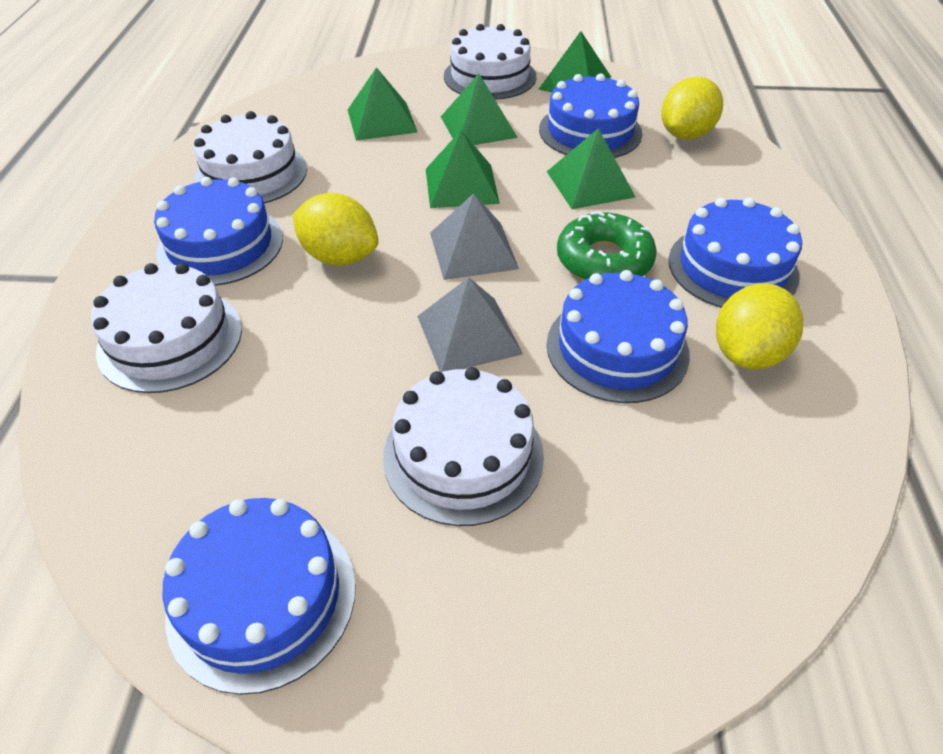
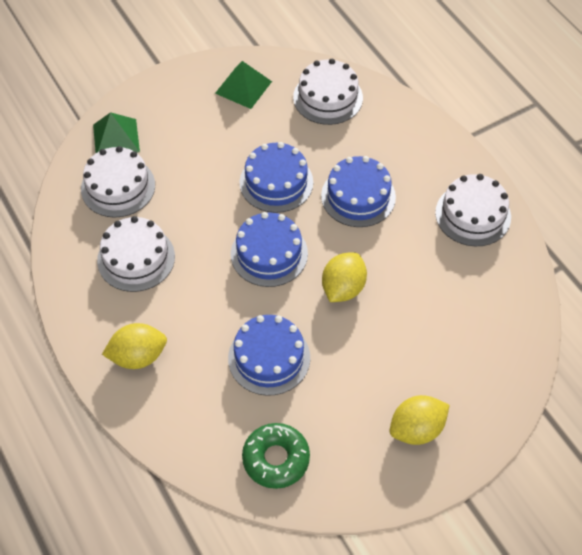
blue cake: [154,177,283,286] [163,498,356,695] [539,73,642,158] [547,270,690,403] [668,198,802,308] = 5 -> [228,315,310,396] [231,212,308,287] [240,142,313,213] [321,156,396,227] = 4
green pyramid: [348,67,418,141] [426,131,500,208] [441,73,518,145] [538,31,611,92] [547,128,635,209] = 5 -> [93,112,140,153] [215,61,272,109] = 2
grey pyramid: [417,277,523,372] [430,193,519,280] = 2 -> none = 0

